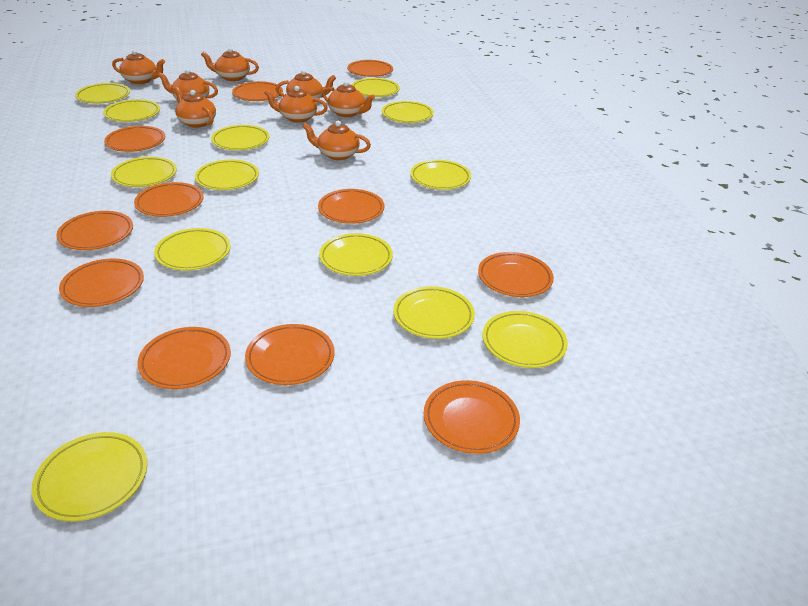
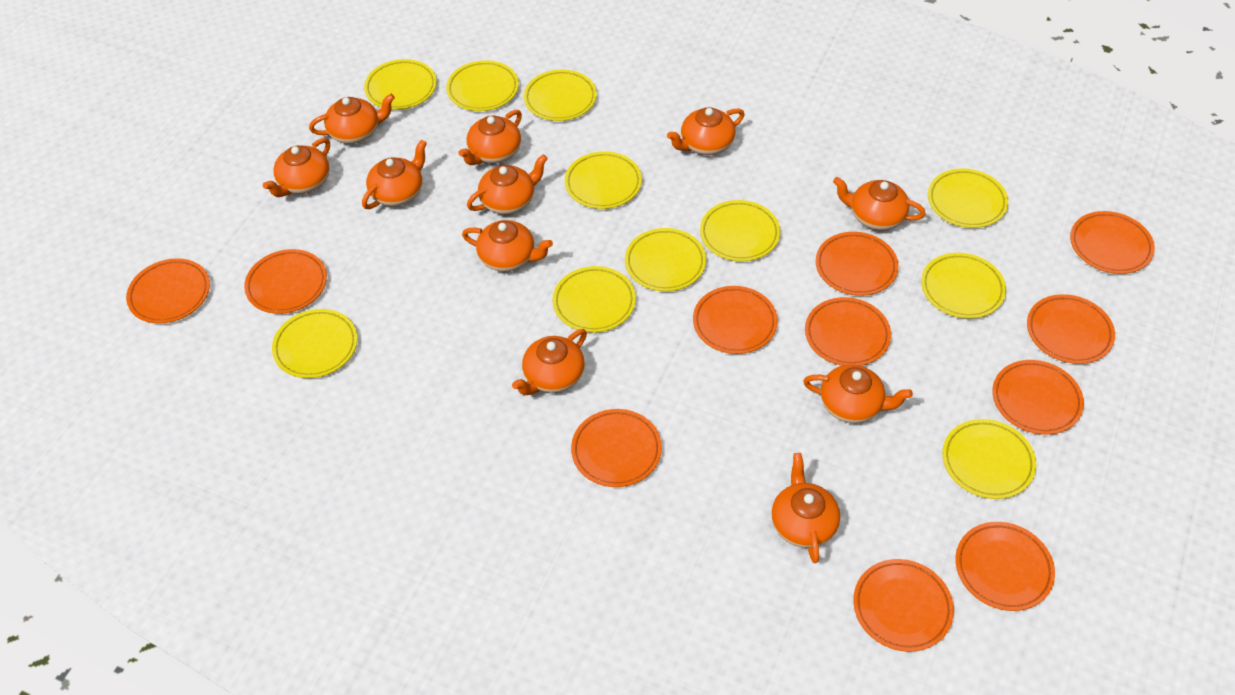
orange teapot: [112,50,165,84] [158,69,218,99] [174,87,216,128] [201,48,259,81] [264,86,328,123] [275,70,336,99] [303,121,371,160] [322,81,375,117] = 8 -> [263,138,330,197] [309,94,395,144] [362,139,427,209] [458,110,522,165] [462,220,553,272] [467,154,548,214] [512,329,587,395] [667,107,744,155] [771,453,840,563] [803,364,913,423] [833,177,926,230] = 11
yellow plate: [31,432,147,521] [75,83,130,104] [103,99,160,122] [111,157,177,187] [154,228,231,270] [195,160,259,190] [211,125,269,150] [319,233,393,276] [352,78,400,97] [382,101,434,123] [393,286,475,339] [410,160,471,190] [482,311,568,368] = 13 -> [272,309,357,378] [364,59,437,110] [446,60,519,111] [524,70,597,121] [553,266,636,333] [565,151,642,209] [625,228,706,291] [700,200,780,261] [921,253,1006,319] [928,169,1008,228] [942,419,1036,499] = 11

